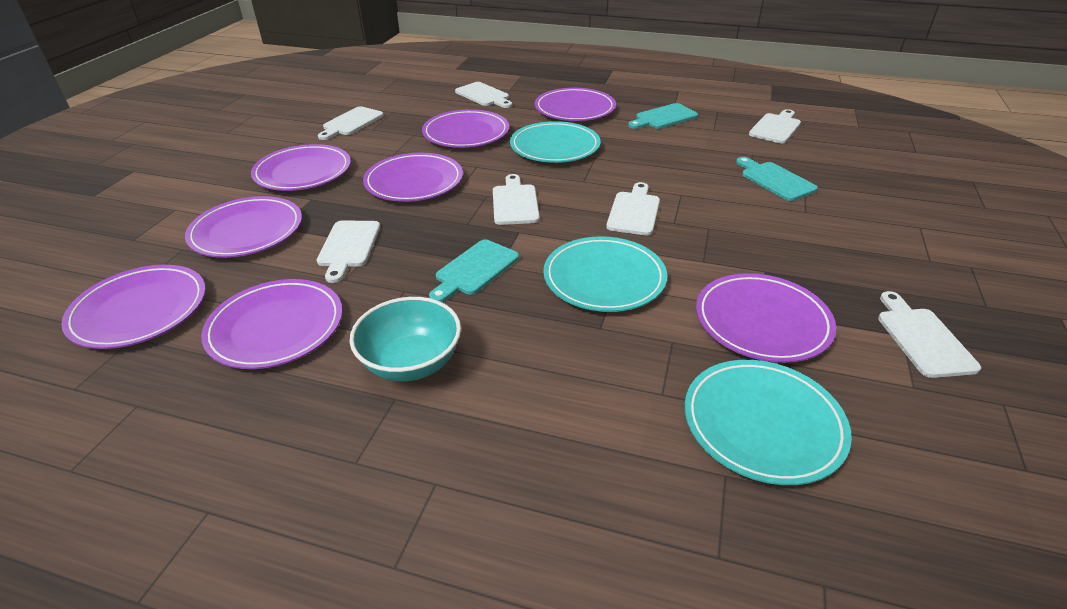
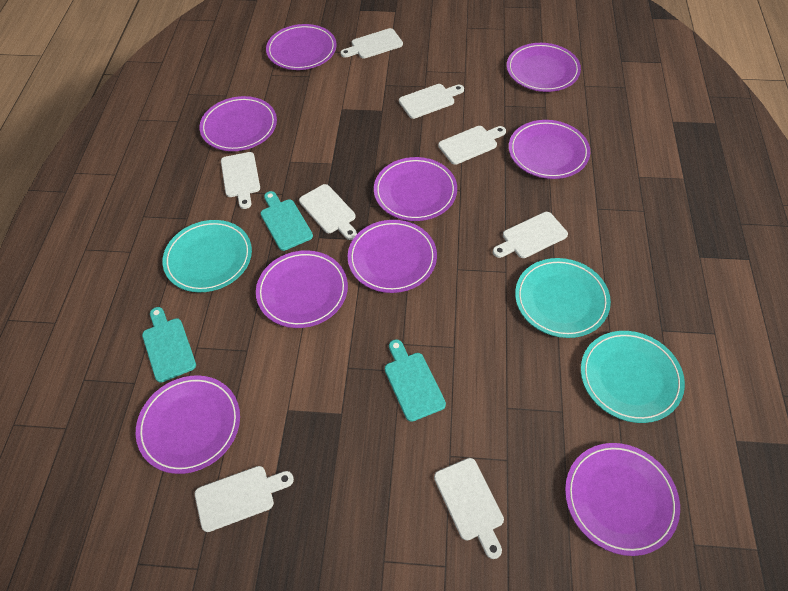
purple plate: [61,265,206,349] [185,196,302,258] [201,279,343,369] [251,144,351,191] [363,153,463,202] [422,109,509,148] [535,88,616,121] [696,273,836,363] = 8 -> [136,376,240,474] [199,96,277,151] [256,250,348,328] [266,24,337,70] [348,220,437,293] [374,157,457,221] [507,43,581,92] [509,120,590,179] [565,443,680,556] = 9
turquoise bowl: [350,297,461,381] = 1 -> none = 0
white cutting board: [317,220,380,283] [318,106,384,140] [455,82,512,108] [493,174,540,225] [606,182,660,235] [749,109,801,143] [878,291,981,378] = 7 -> [195,466,294,532] [221,152,260,209] [299,184,357,240] [340,28,403,59] [399,84,464,119] [434,458,504,559] [438,126,506,165] [493,212,568,258] = 8

